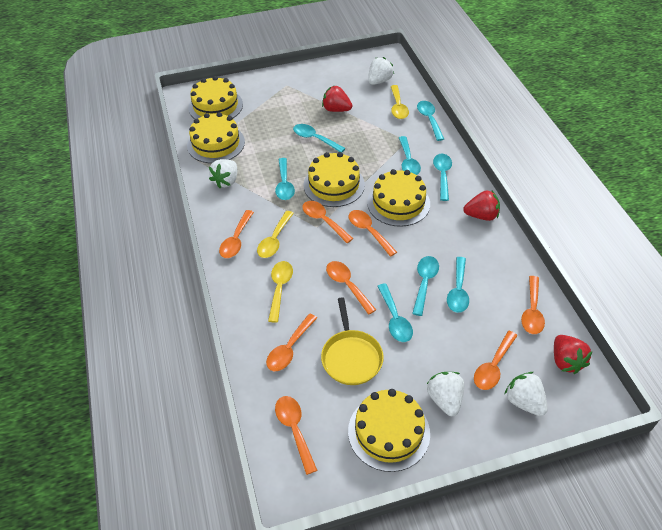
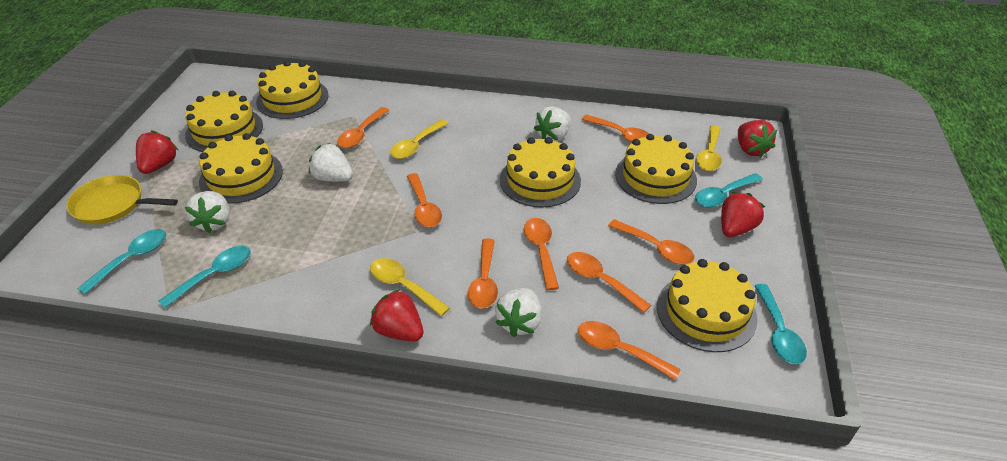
red strawberry: [322,86,352,112] [463,190,500,221] [554,335,593,374] = 3 -> [136,130,178,174] [370,289,423,341] [721,192,765,237] [738,120,777,158] = 4
turquoise spoon: [275,158,295,200] [293,124,346,152] [377,283,413,342] [399,136,421,175] [412,256,439,316] [417,101,444,141] [433,154,452,201] [447,257,469,313] = 8 -> [77,229,166,294] [159,246,251,308] [695,173,763,207] [755,284,807,364] = 4
yellow cake: [187,112,245,163] [188,76,243,119] [304,152,365,207] [348,389,430,472] [367,169,430,227] = 5 -> [185,91,263,152] [199,133,283,204] [256,61,329,119] [500,137,581,208] [615,134,697,204] [657,259,758,352] = 6

